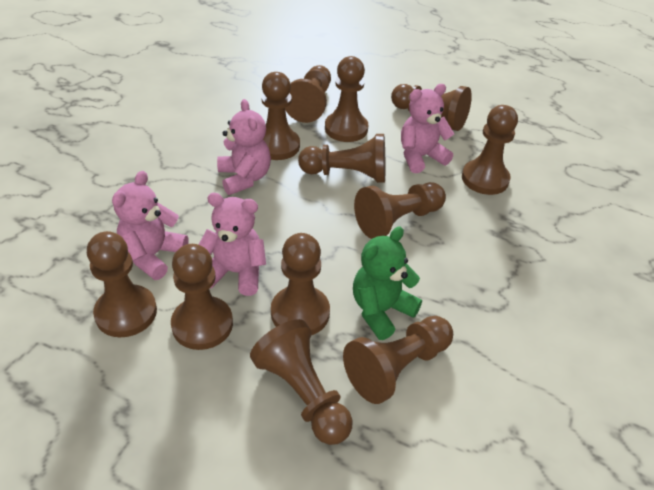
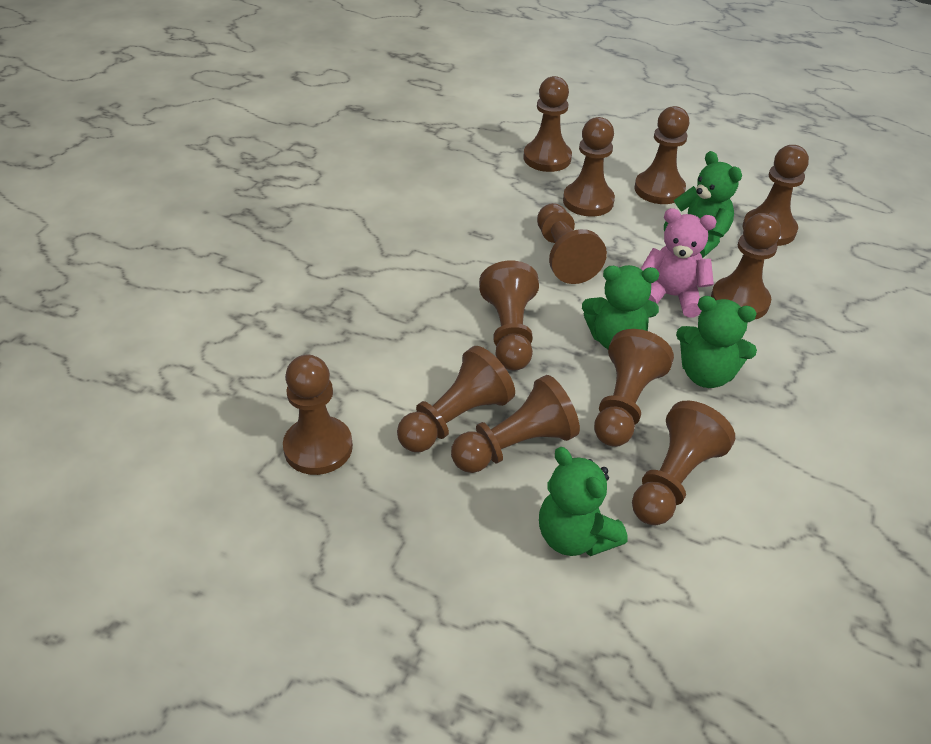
green teddy bear: [353,227,422,340] = 1 -> [539,447,628,556] [582,265,659,349] [664,151,742,258] [676,296,757,388] = 4
pink teddy bear: [112,171,189,280] [199,193,266,296] [217,99,271,195] [401,84,454,173] = 4 -> [641,208,717,317] = 1

